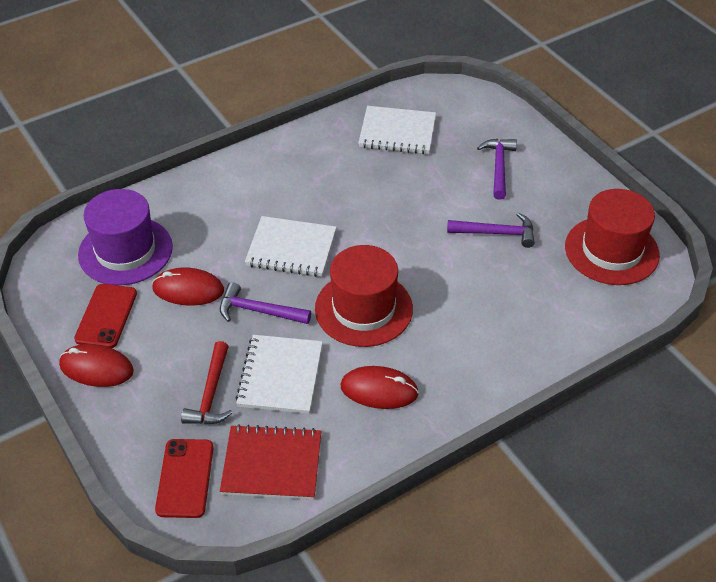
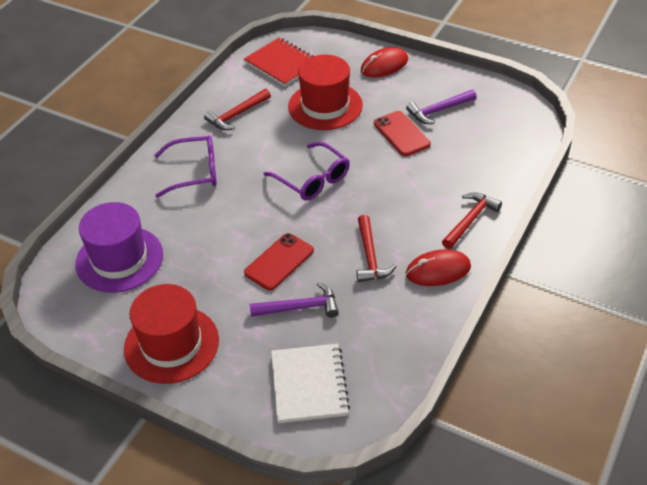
purple glasses: none = 0 -> [154,136,217,198] [264,142,350,200] = 2
purple hammer: [220,282,311,324] [447,213,535,248] [477,139,517,200] = 3 -> [250,282,339,318] [406,89,477,124] = 2
red hammer: [181,341,233,424] = 1 -> [204,89,271,130] [356,215,397,282] [442,192,502,249] = 3
red mouse: [59,344,134,387] [152,267,224,306] [341,366,419,409] = 3 -> [361,47,408,77] [406,249,471,286] = 2
white notebook: [235,335,323,414] [245,216,336,277] [358,106,436,154] = 3 -> [271,344,350,423] = 1

